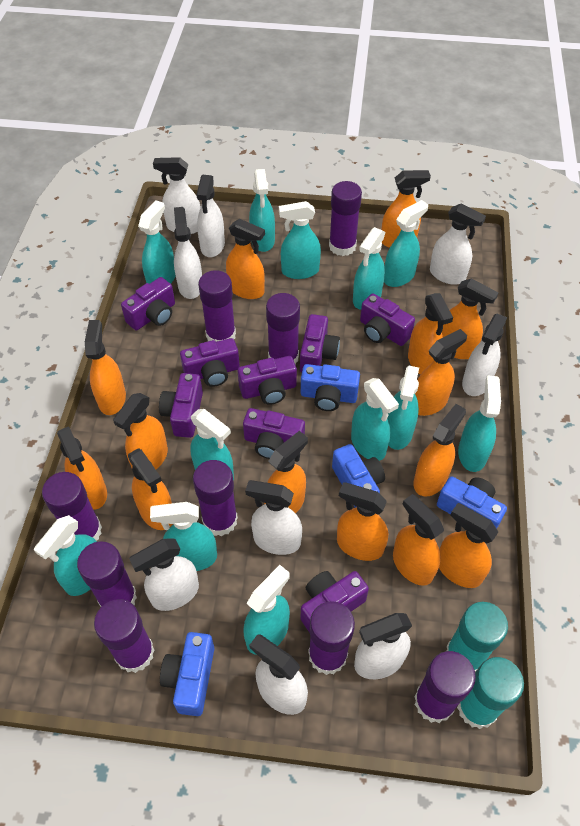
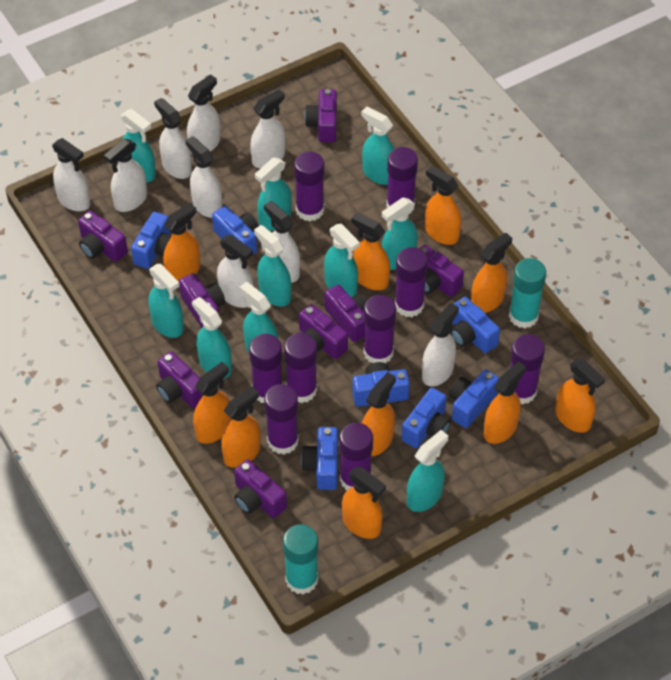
blue camera: [160,632,214,716] [301,364,360,411] [332,444,385,508] [437,476,507,529] = 4 -> [131,212,172,269] [212,206,259,255] [301,427,338,490] [352,362,410,407] [401,388,451,448] [449,369,499,428] [450,297,500,353] = 7
orange spray bottle: [57,426,107,510] [85,320,126,415] [113,393,168,469] [128,448,172,530] [226,219,265,299] [264,431,308,513] [337,482,388,561] [381,170,431,248] [393,494,444,586] [408,293,453,375] [413,404,466,497] [415,329,467,416] [439,503,498,588] [442,278,499,359] = 14 -> [163,203,200,282] [193,362,232,444] [221,386,261,468] [342,467,386,539] [351,212,390,290] [362,372,396,456] [425,166,461,245] [471,233,512,313] [483,361,526,444] [555,359,605,433] = 10
turquoise spray bottle: [34,515,97,596] [138,200,176,284] [150,502,217,571] [190,409,234,481] [243,565,290,655] [249,169,275,252] [279,201,321,279] [351,378,399,461] [353,227,385,310] [384,200,428,287] [387,366,419,450] [458,375,501,472] = 12 -> [121,109,156,182] [148,264,184,338] [192,297,232,378] [239,282,278,352] [254,225,291,307] [255,158,292,231] [324,224,360,297] [361,107,394,185] [381,197,418,270] [407,430,448,512] = 10

